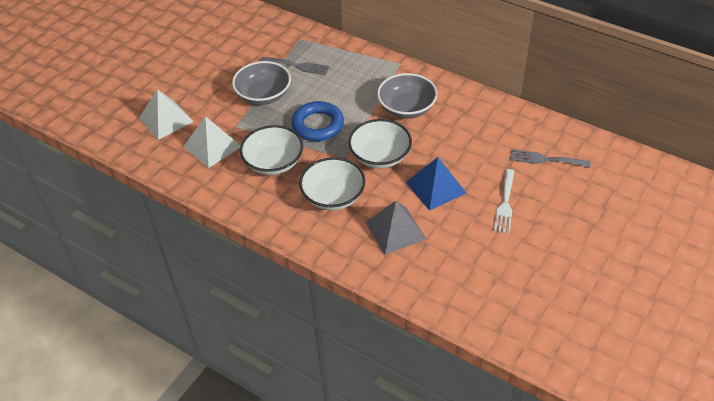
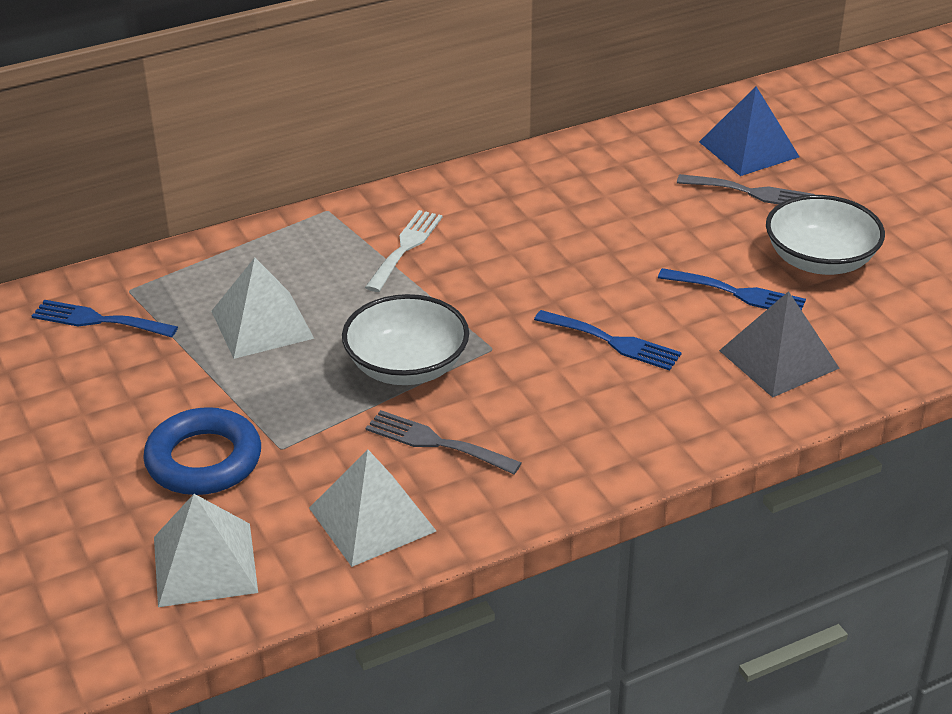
blue fork: none = 0 -> [32,300,178,338] [534,310,682,371] [658,268,806,311] = 3
grey bowl: [232,61,291,105] [377,73,437,119] = 2 -> none = 0
white bowl: [240,125,303,175] [299,157,366,210] [348,119,412,168] = 3 -> [342,294,469,385] [766,195,885,275] = 2
white pyramid: [139,89,194,140] [184,116,240,168] = 2 -> [154,494,258,607] [211,258,314,359] [309,449,436,567] = 3

